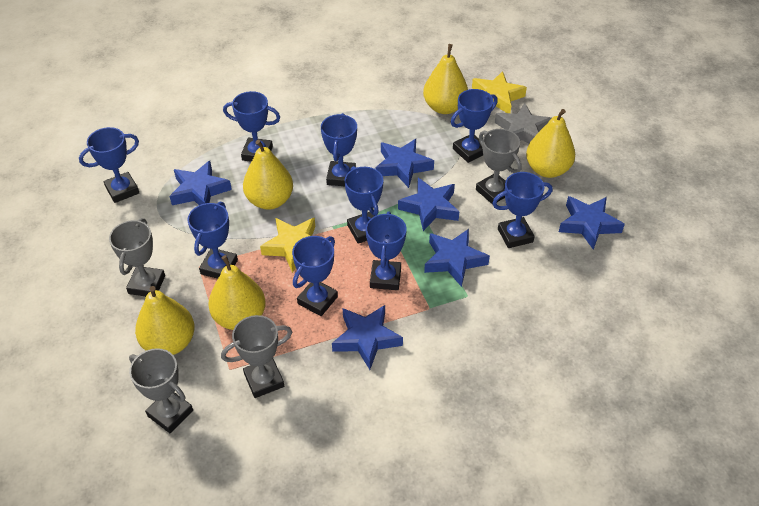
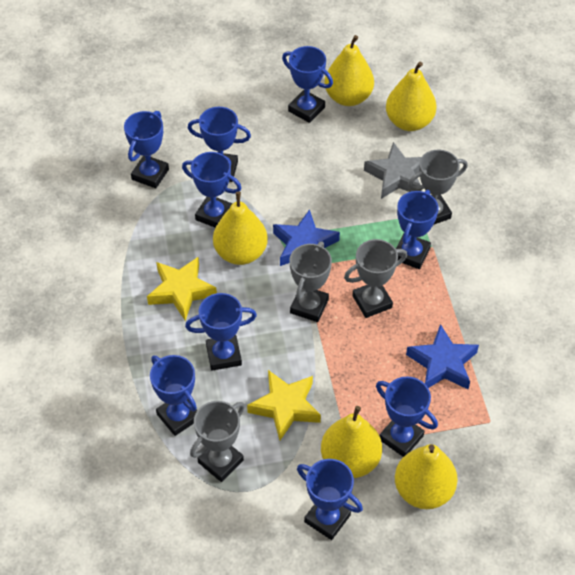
blue star: [170,161,232,205] [332,305,403,370] [375,139,434,188] [398,178,459,231] [424,229,490,287] [559,196,625,250] = 6 -> [273,209,340,266] [406,324,479,389] = 2

